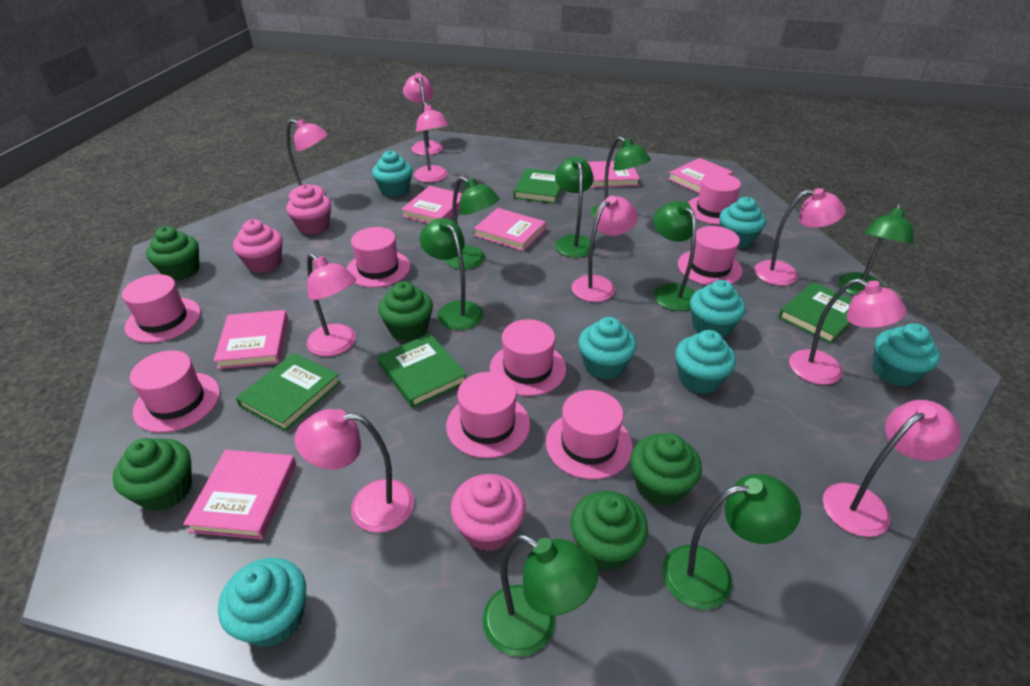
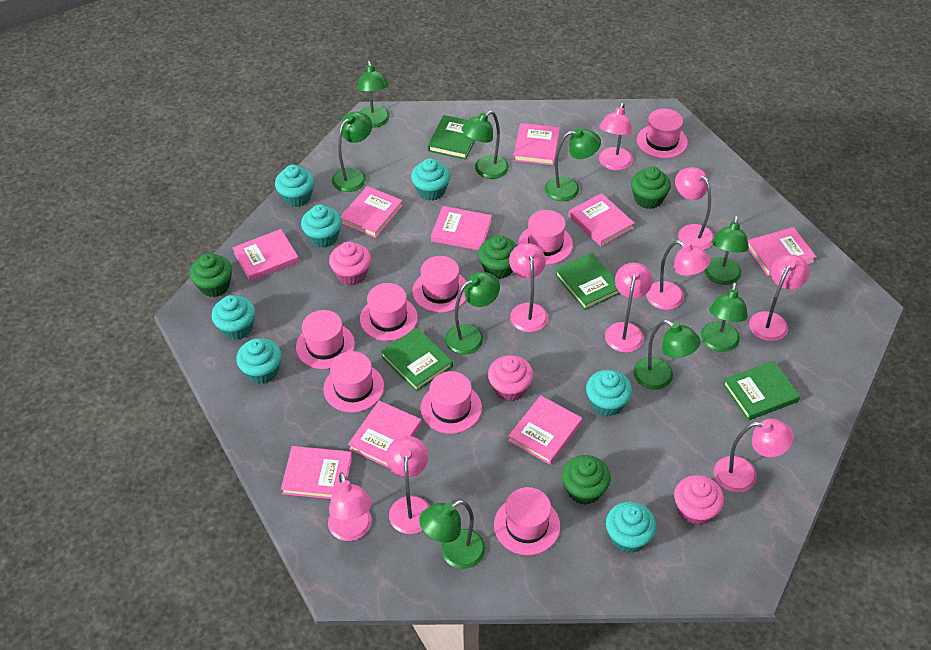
green cupcake: [112,438,192,511] [146,226,199,281] [378,281,433,341] [571,491,648,571] [630,433,702,506] = 5 -> [190,253,232,297] [478,235,517,279] [562,455,611,505] [631,166,671,209] = 4
green lamp: [419,218,483,330] [445,176,500,269] [482,534,598,657] [555,156,595,258] [591,136,651,218] [653,201,696,311] [662,474,801,609] [839,203,914,296] = 8 -> [332,112,372,192] [357,61,390,128] [419,500,486,569] [445,272,500,355] [462,111,509,179] [545,128,601,201] [633,320,701,389] [701,282,748,352] [704,216,749,285] = 9
pink book: [183,450,296,539] [213,310,288,369] [401,186,462,224] [474,208,546,251] [588,161,640,188] [668,158,733,193] = 6 -> [232,229,299,281] [281,446,352,499] [341,186,403,238] [348,401,422,468] [431,206,492,250] [508,395,582,465] [513,123,560,165] [568,193,634,246] [748,227,816,276] = 9

